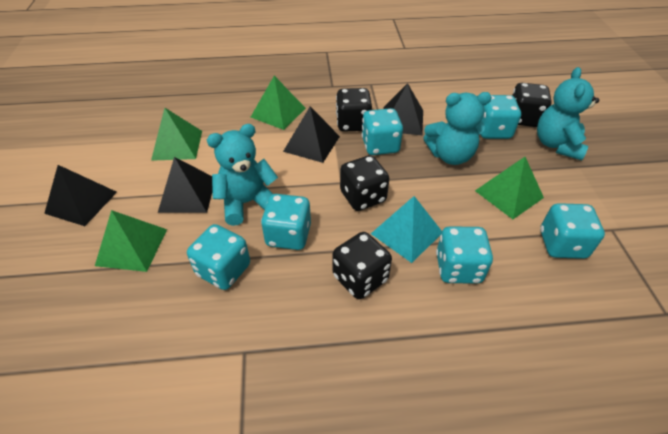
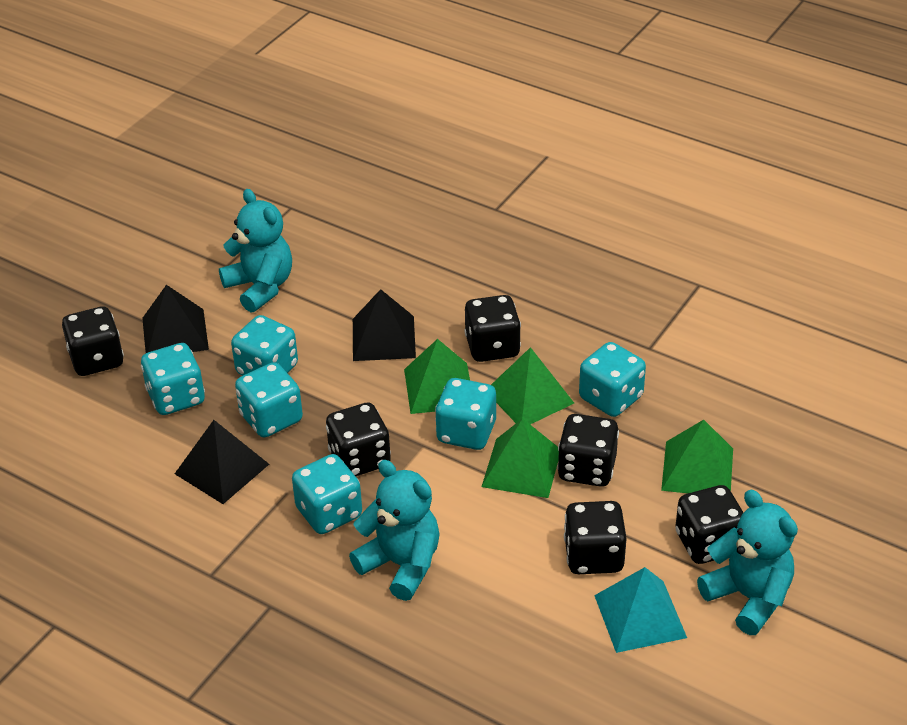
black dice: [333,232,392,299] [336,88,372,132] [340,155,390,211] [512,83,552,127] = 4 -> [62,306,124,376] [326,403,391,476] [464,295,521,362] [557,414,619,487] [564,501,627,574] [675,485,744,564] = 6
black pyramid: [44,165,117,226] [158,157,213,213] [283,106,340,163] [383,83,423,135] = 4 -> [142,285,209,353] [175,420,269,504] [353,289,416,361] = 3

